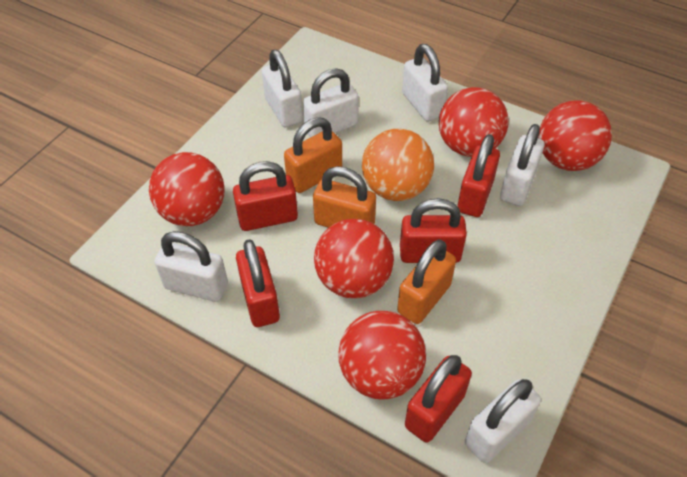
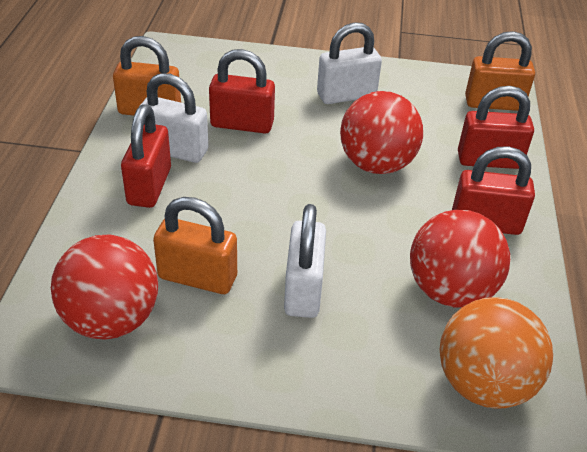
red ball: [149,152,225,226] [314,219,394,299] [338,311,426,400] [439,87,509,157] [538,101,612,171] = 5 -> [51,235,158,339] [340,91,423,174] [410,210,510,308] = 3
red padlock: [233,161,298,231] [236,239,280,327] [400,198,467,263] [405,355,472,443] [457,134,500,217] = 5 -> [121,104,171,208] [209,49,275,133] [452,146,535,235] [458,86,534,169] = 4
white padlock: [154,231,228,302] [262,49,303,127] [303,68,359,138] [402,44,448,121] [465,379,541,463] [500,124,545,206] = 6 -> [140,73,208,163] [284,204,326,318] [317,22,382,104] = 3

